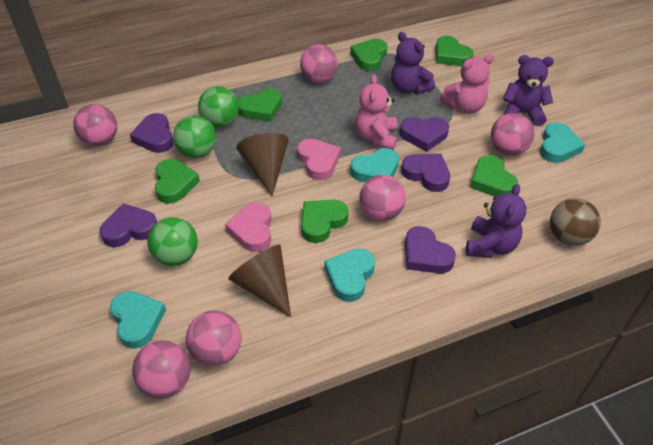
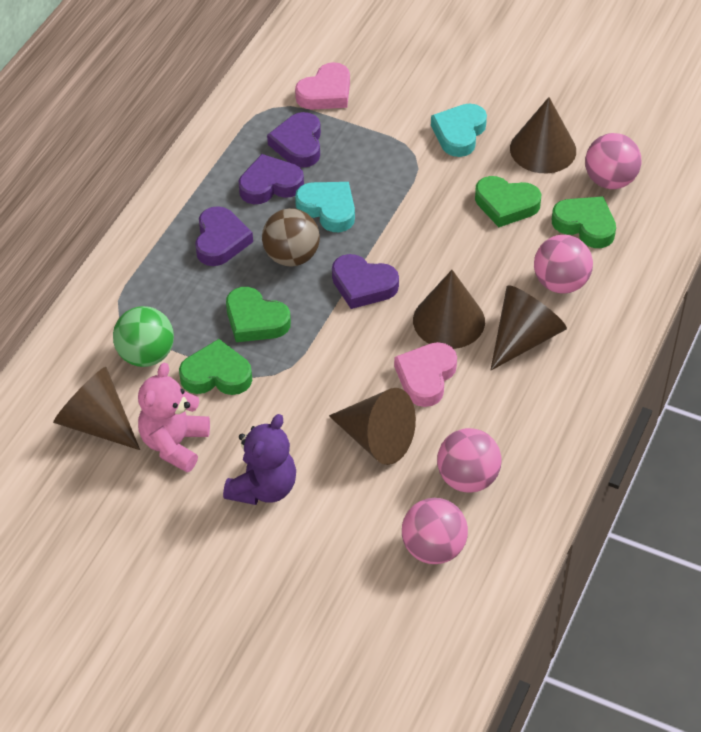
brown cone: [228,244,291,317] [236,133,288,196] = 2 -> [53,367,140,450] [329,388,416,465] [413,270,485,349] [491,285,567,370] [510,97,576,174] = 5
green ball: [147,217,198,266] [173,115,216,158] [198,86,239,128] = 3 -> [113,306,174,367] = 1
green heart: [155,159,200,204] [238,88,282,122] [301,200,349,243] [350,39,387,71] [435,36,474,66] [470,155,518,196] = 6 -> [179,339,252,395] [226,287,291,342] [475,176,541,227] [552,196,616,248] = 4
pink ball: [73,104,117,146] [132,340,191,399] [186,310,242,366] [300,44,338,83] [359,175,406,221] [491,113,535,156] = 6 -> [402,498,468,564] [437,428,502,492] [534,235,593,294] [585,133,641,189] = 4
pink teddy bear: [355,75,397,150] [440,54,494,114] = 2 -> [138,363,210,472] = 1
purple heart: [100,203,157,247] [130,113,174,153] [400,117,449,152] [401,153,450,192] [405,226,456,274] = 5 -> [195,206,253,266] [239,154,304,204] [267,112,321,168] [332,254,399,309] = 4
purple teddy bear: [391,32,435,94] [466,184,526,258] [503,55,554,126] = 3 -> [223,414,296,505] = 1
turquoise heart: [110,291,166,349] [325,249,375,302] [350,148,399,182] [540,122,586,163] = 4 -> [295,182,355,232] [431,103,487,157] = 2

